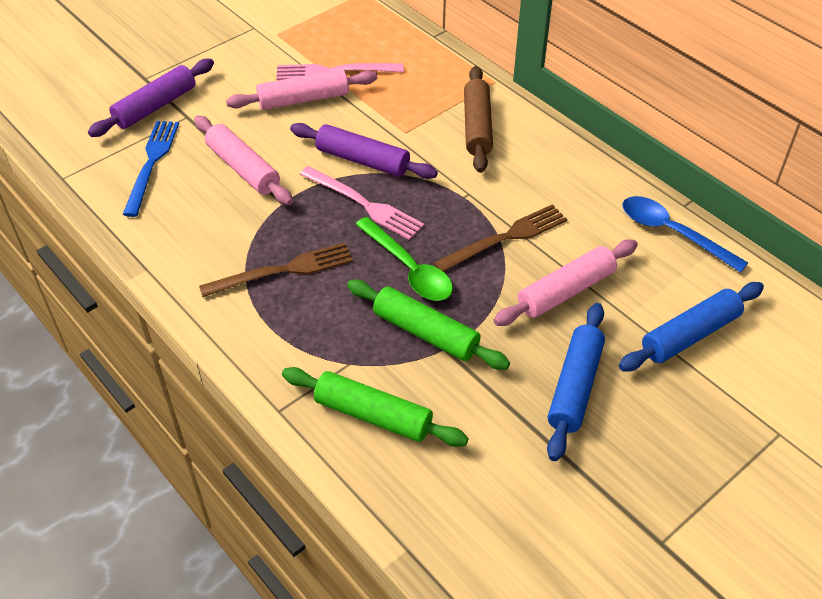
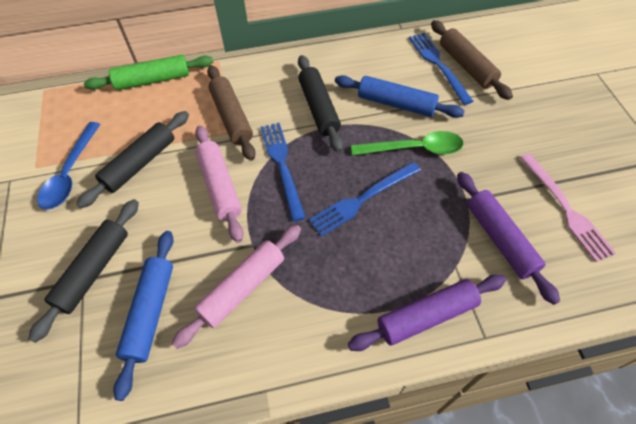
black rolling pin: none = 0 -> [28,199,139,343] [76,111,189,208] [298,55,343,153] = 3
blue fork: [123,121,179,217] = 1 -> [260,123,306,221] [309,162,421,237] [409,33,473,105] = 3
brown fork: [199,242,353,297] [433,204,567,272] = 2 -> none = 0
brown rolling pin: [464,66,493,173] = 1 -> [207,65,256,161] [431,20,513,100] = 2
green rolling pin: [282,367,468,447] [347,280,510,370] = 2 -> [84,55,213,90] = 1
pink fork: [276,63,404,80] [300,166,424,240] = 2 -> [520,153,616,262] = 1
pink rolling pin: [194,116,293,205] [226,69,377,110] [493,239,638,326] = 3 -> [172,225,301,349] [195,126,244,243] = 2

